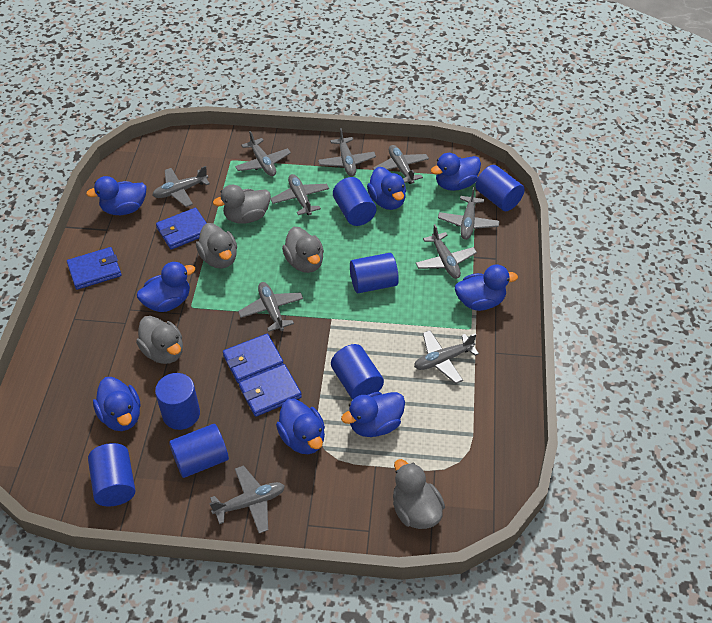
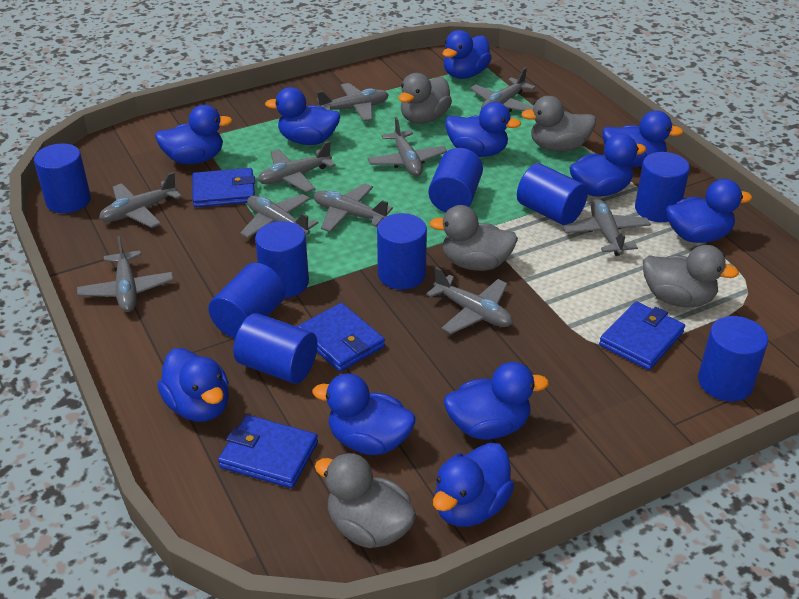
blue cylinder: [88,443,135,506] [155,373,200,430] [169,424,229,478] [331,344,384,400] [333,177,376,226] [350,253,399,293] [475,165,525,211] = 7 -> [34,143,91,213] [208,263,286,339] [233,313,317,384] [255,221,309,298] [377,213,427,289] [429,148,483,212] [517,163,588,225] [635,152,690,222] [698,316,768,401] = 9
blue duck: [86,176,146,215] [93,377,141,431] [137,262,195,312] [276,399,325,454] [341,392,405,437] [367,167,406,210] [431,153,481,191] [455,265,518,311] = 8 -> [155,105,233,164] [157,348,229,422] [265,87,340,145] [312,374,416,455] [433,443,514,527] [442,30,492,79] [444,362,549,440] [445,102,521,157] [569,133,646,197] [602,110,683,167] [666,179,752,243] = 11

